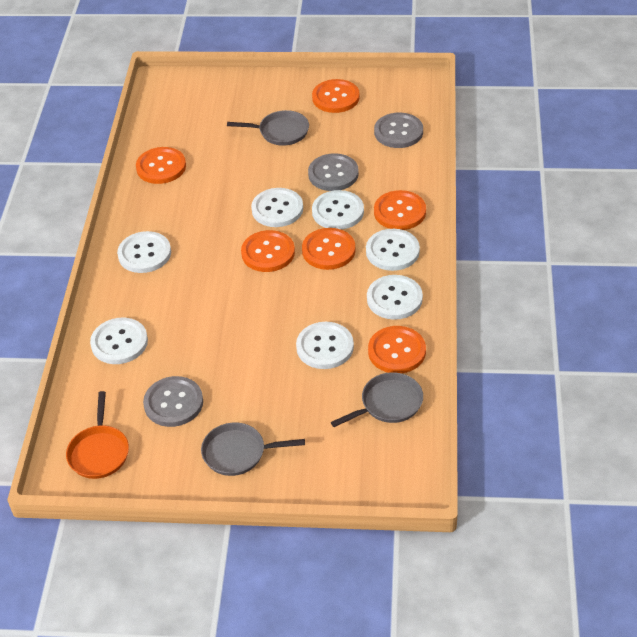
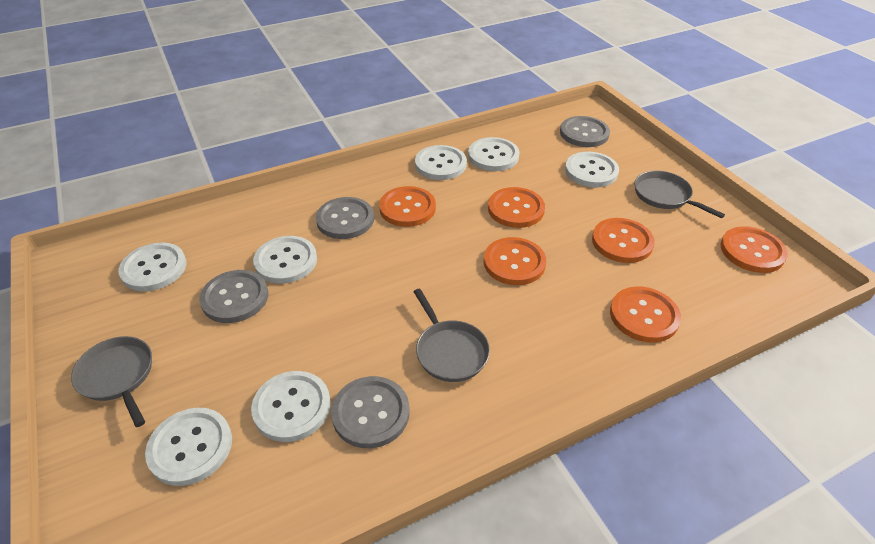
grey button: [143,376,203,427] [308,153,359,191] [374,113,423,148] = 3 -> [199,270,268,323] [316,197,374,239] [331,376,410,448] [560,116,610,147] = 4
orange pan: [66,391,129,479] = 1 -> none = 0

